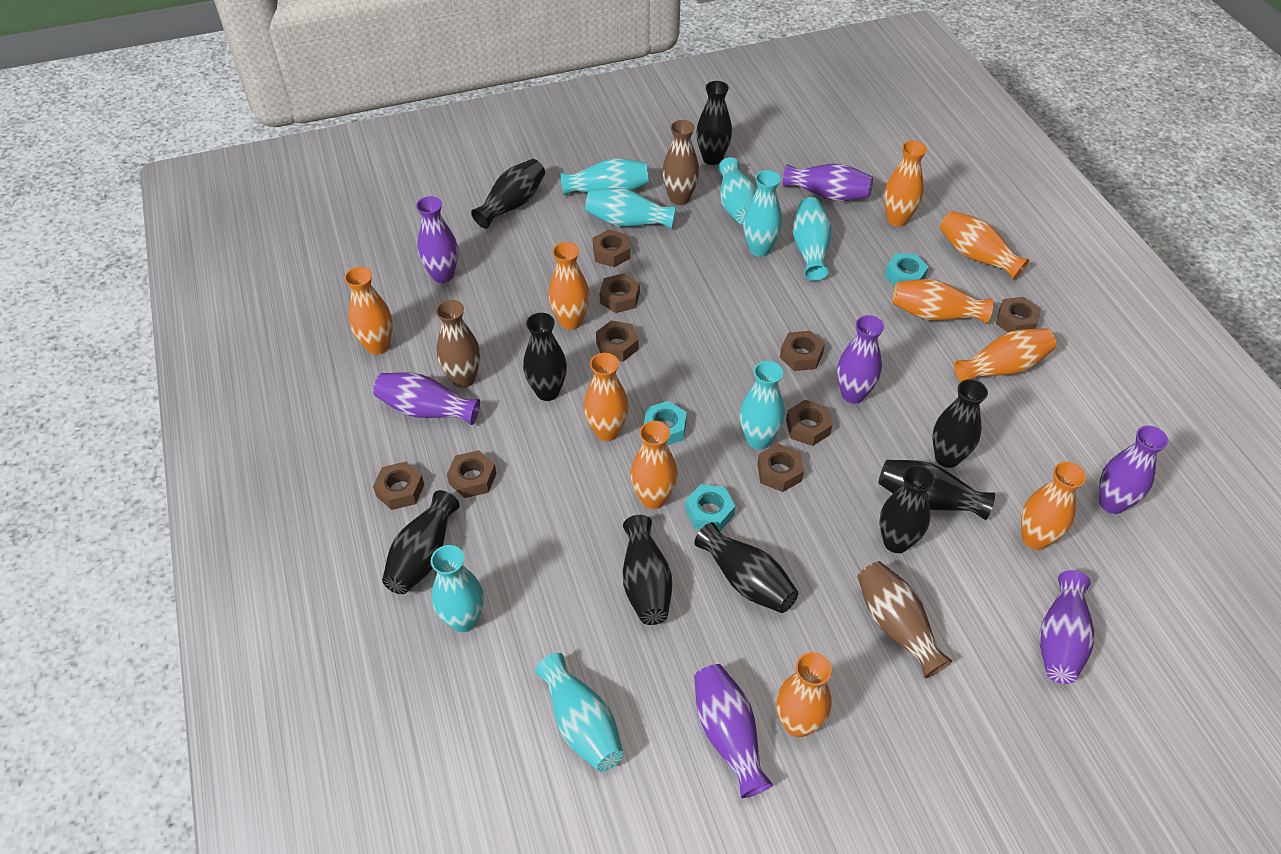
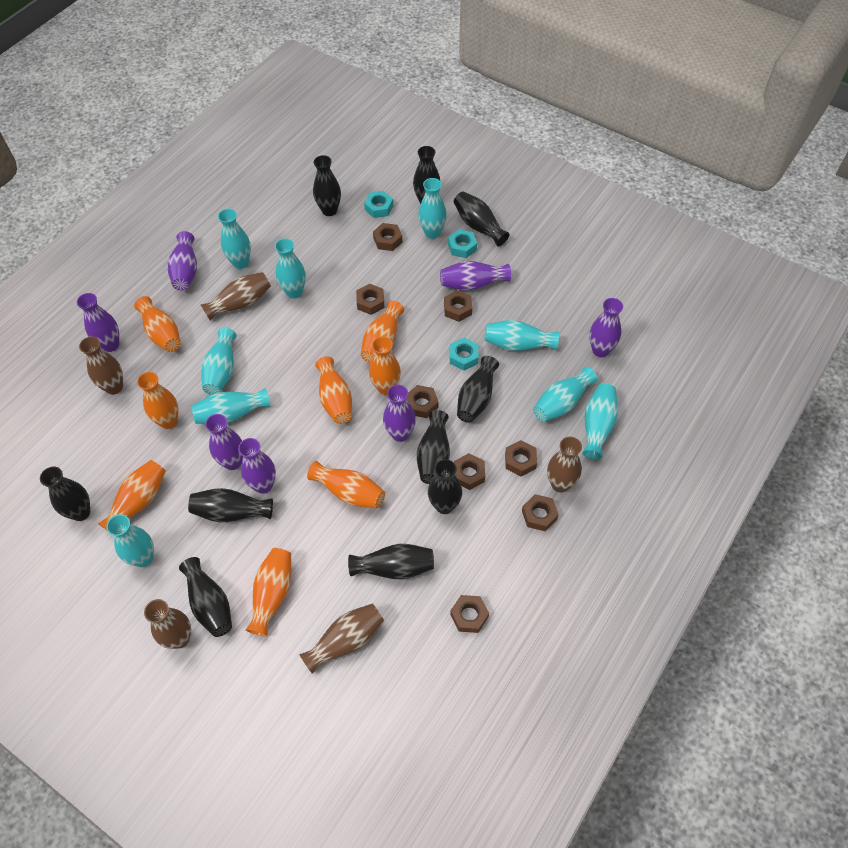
black vase: [382,490,460,594] [471,159,545,229] [523,313,567,401] [623,515,672,625] [694,522,798,613] [696,81,732,165] [878,460,995,520] [879,465,935,553] [932,379,988,468] = 9 -> [40,467,90,521] [179,557,232,637] [188,488,273,522] [313,155,341,216] [348,544,434,579] [413,146,441,204] [417,410,450,484] [428,459,462,514] [454,192,510,246] [457,356,499,423] = 10
brown nut: [373,462,424,510] [447,450,497,498] [593,229,630,267] [596,320,639,362] [600,273,640,313] [757,444,804,492] [780,331,825,371] [786,400,832,446] [996,297,1041,332] = 9 -> [356,284,384,315] [373,223,403,251] [407,385,438,418] [444,290,472,322] [450,595,489,633] [454,453,485,490] [505,440,537,477] [522,494,559,531] = 8
brown vase: [436,300,480,388] [662,120,699,205] [857,561,952,678] = 3 -> [79,337,123,395] [144,599,191,649] [201,272,271,320] [299,603,384,674] [547,437,582,493] = 5
orange vase: [344,267,393,355] [549,242,590,330] [584,353,629,441] [631,421,678,509] [776,652,832,737] [884,141,927,226] [892,279,994,323] [939,211,1029,280] [954,328,1056,382] [1021,462,1086,550] = 10 -> [98,460,166,530] [134,296,181,352] [137,372,179,429] [246,548,291,637] [307,461,385,508] [315,356,352,424] [361,301,404,363] [369,337,401,395] = 8
turquoise vase: [431,545,484,632] [535,653,624,772] [561,158,649,195] [585,188,676,229] [718,157,757,224] [740,361,785,449] [743,170,782,257] [793,197,831,281] = 8 -> [106,514,154,567] [191,388,270,424] [201,328,237,395] [218,209,251,269] [275,238,306,299] [418,178,447,239] [484,320,559,351] [533,367,597,422] [582,383,618,460] = 9

